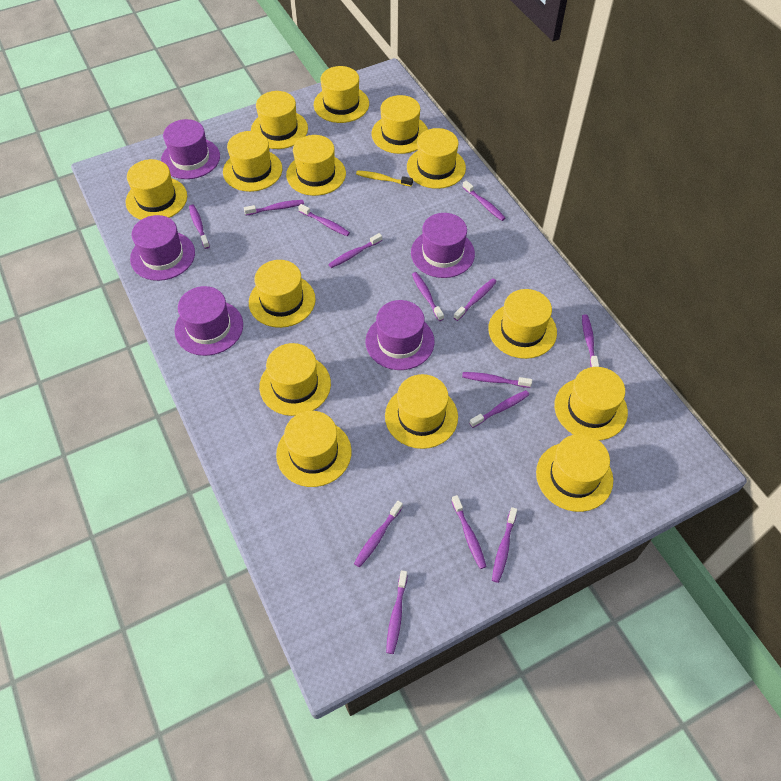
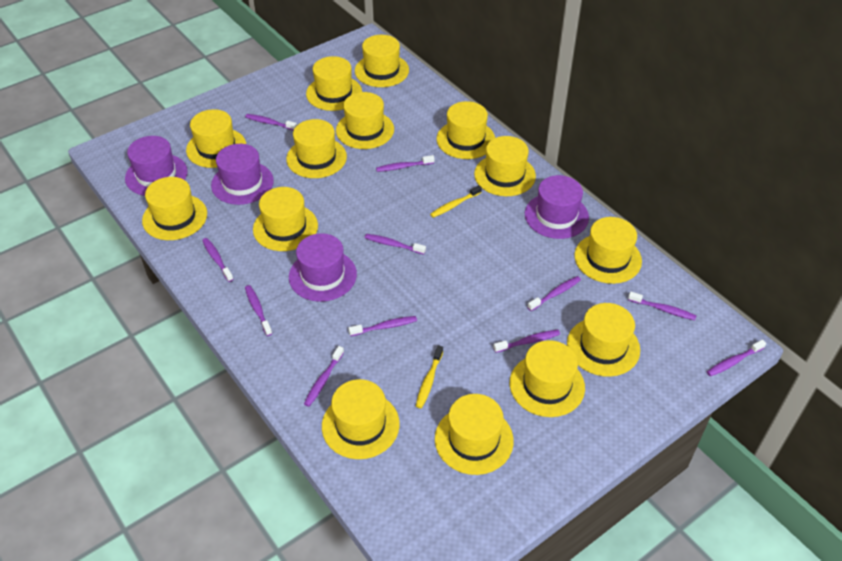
purple hat: [130,215,195,281] [161,119,220,179] [174,286,243,356] [366,300,435,370] [411,213,475,278] = 5 -> [125,136,188,196] [211,144,274,205] [289,233,357,302] [525,175,589,239] = 4
purple toothbrush: [189,205,210,249] [244,200,304,216] [298,204,350,236] [328,233,382,268] [354,501,403,567] [386,570,408,654] [412,272,444,321] [451,495,486,569] [453,278,497,321] [462,372,532,388] [463,180,505,221] [469,390,529,428] [492,507,517,583] [582,314,599,367] = 14 -> [202,238,233,282] [245,114,297,131] [245,285,272,336] [304,346,344,407] [348,316,417,336] [365,234,426,255] [376,155,434,172] [493,330,560,353] [527,276,581,311] [628,292,696,320] [707,340,766,376] = 11
yellow toothbrush: [356,170,413,187] = 1 -> [416,345,443,408] [430,185,482,218] = 2

